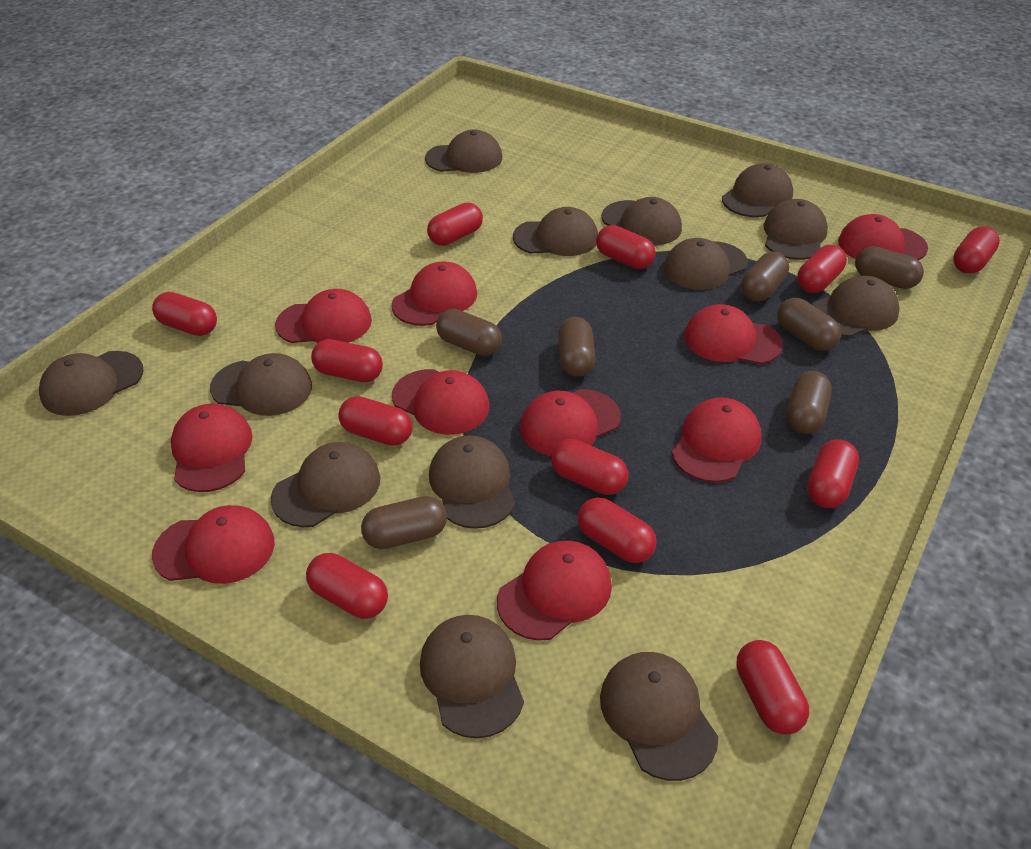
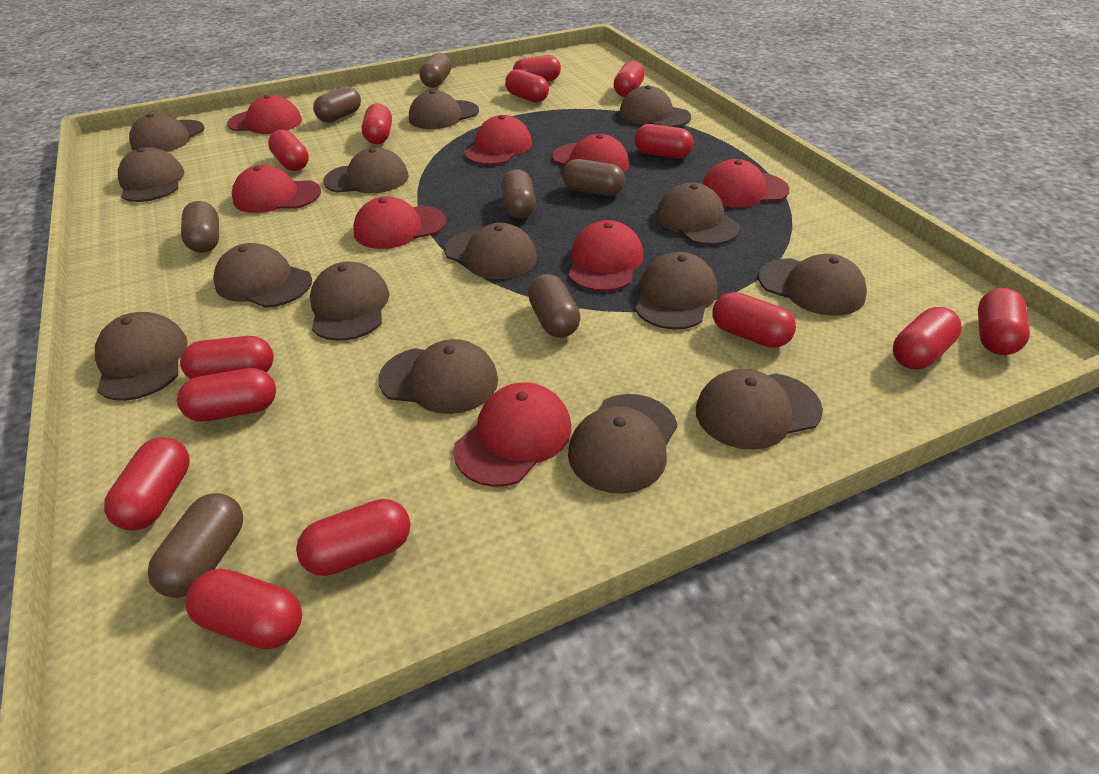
brown cap: [39,351,143,416] [210,353,312,416] [271,442,380,527] [420,615,524,738] [425,130,502,173] [429,435,515,529] [513,207,598,256] [600,652,718,781] [602,197,682,245] [664,238,748,290] [722,163,793,217] [764,199,828,260] [811,276,900,337] = 13 -> [95,312,188,401] [118,147,185,202] [129,113,205,152] [213,243,312,308] [310,261,389,341] [323,147,409,193] [378,339,498,414] [409,90,479,129] [445,223,537,279] [568,394,678,494] [619,85,691,127] [635,252,717,330] [656,183,740,245] [696,369,823,450] [758,254,867,316] = 15
red cap: [152,505,275,584] [171,403,253,492] [275,289,372,343] [392,261,477,326] [392,369,490,435] [497,541,612,641] [520,389,621,456] [672,397,761,483] [684,304,783,364] [838,214,928,260] = 10 -> [227,95,302,134] [232,165,321,213] [353,196,446,249] [453,382,571,487] [464,115,532,165] [552,134,629,172] [568,220,643,292] [702,159,790,208] = 8
red capsule: [152,292,217,336] [306,553,388,619] [311,339,383,382] [338,396,412,446] [427,203,483,246] [551,439,628,495] [577,498,657,563] [596,225,656,269] [736,640,809,735] [797,245,847,293] [807,439,859,508] [953,226,1000,274] = 12 -> [104,437,190,531] [177,368,276,422] [180,336,274,379] [186,568,302,649] [268,130,309,171] [296,499,410,576] [362,103,392,144] [505,69,549,103] [513,55,561,81] [614,61,645,97] [634,124,694,158] [712,292,796,348] [893,307,962,369] [978,288,1030,355] = 14

